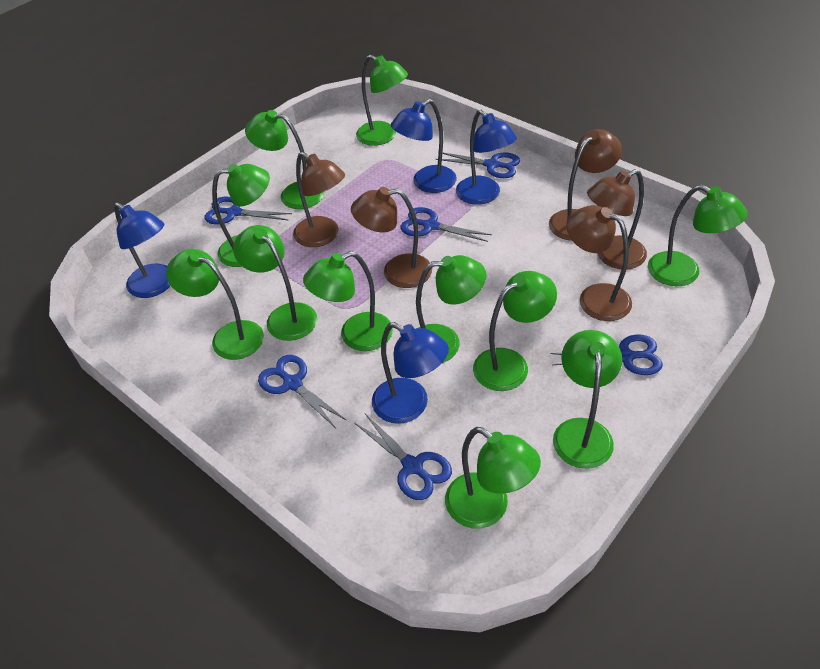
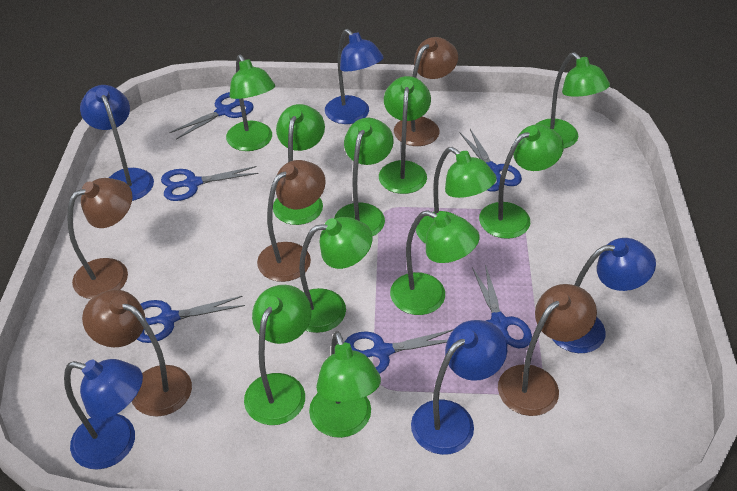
blue lamp: [114,202,170,298] [372,322,449,424] [391,99,457,193] [456,110,517,205] = 4 -> [64,359,143,470] [80,85,154,201] [325,29,384,124] [411,320,507,455] [552,238,656,353] = 5

